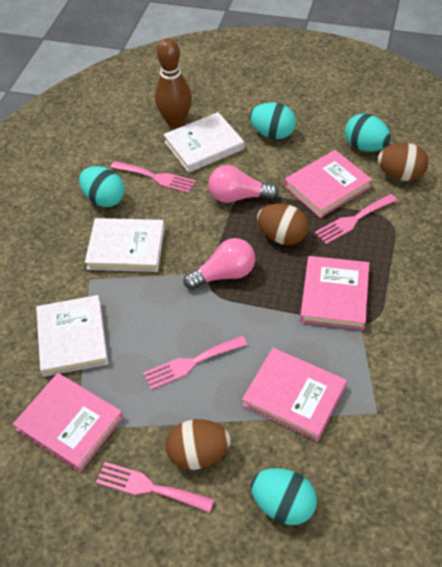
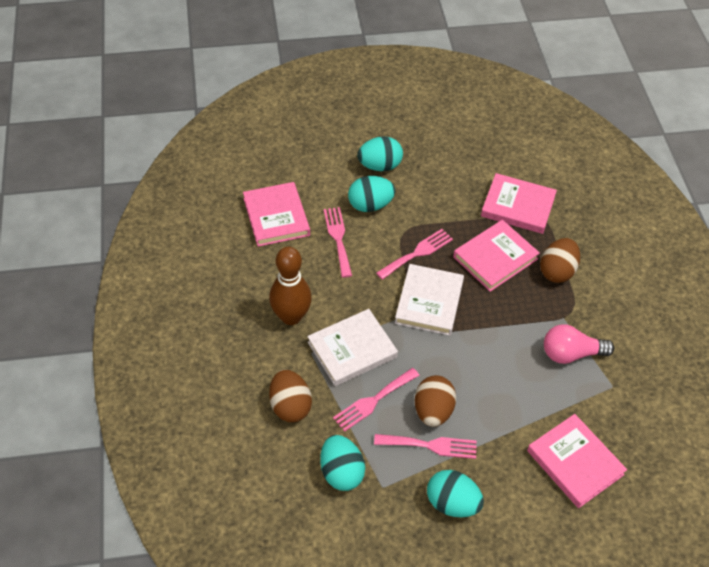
pink light bulb: [183,238,255,290] [208,165,279,203] = 2 -> [544,324,614,364] = 1
white book: [36,295,108,377] [85,218,165,272] [163,112,244,173] = 3 -> [307,309,398,386] [395,264,464,336] = 2

